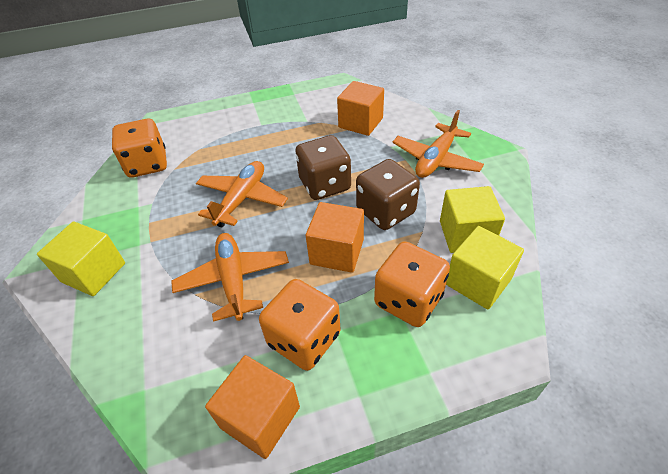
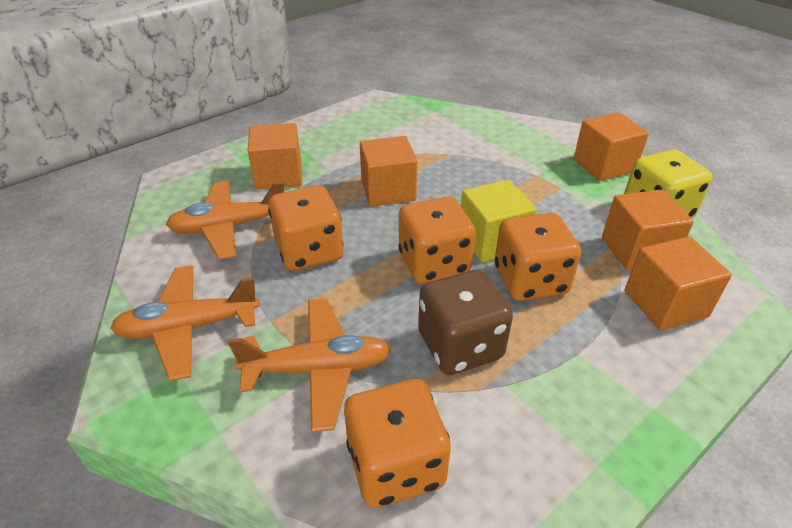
brown dice: [295,135,351,200] [356,159,420,230] = 2 -> [418,270,513,375] = 1
orange cube: [205,355,300,459] [306,202,364,273] [337,81,384,136] = 3 -> [248,123,302,190] [360,136,417,207] [574,112,649,181] [602,189,694,270] [625,236,732,331] = 5
orange dice: [112,119,167,178] [259,279,341,371] [374,241,450,327] = 3 -> [268,185,344,271] [344,379,451,508] [398,196,476,284] [495,213,581,301] = 4
yellow cube: [37,222,125,296] [440,186,505,253] [446,226,524,310] = 3 -> [461,180,536,263] = 1
yellow dice: none = 0 -> [624,149,713,218] = 1

